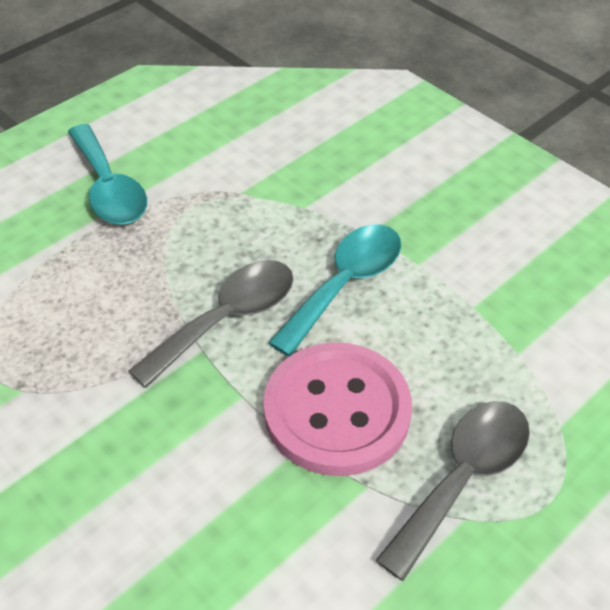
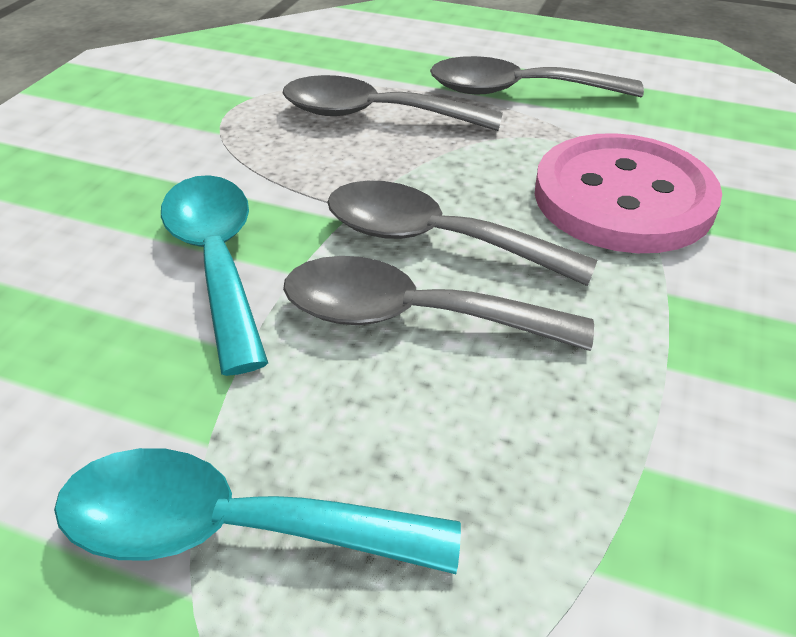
grey spoon: [129,260,293,388] [375,401,530,581] = 2 -> [283,75,503,131] [283,256,594,351] [327,181,597,286] [430,56,644,98] = 4

